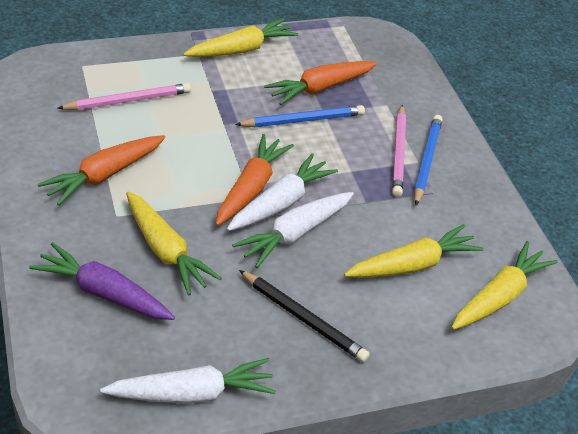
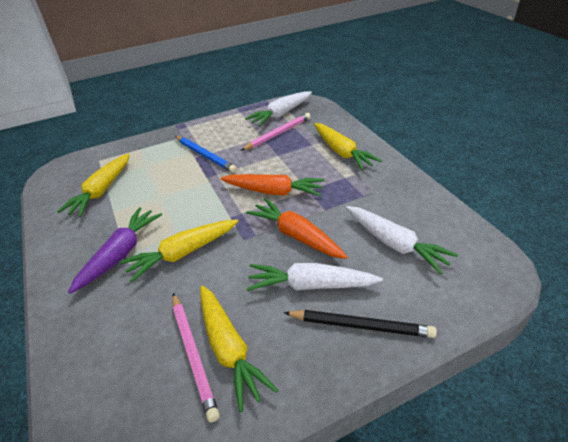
blue pencil: [235,105,365,127] [414,115,442,205] = 2 -> [175,136,237,173] = 1
orange carrot: [38,135,165,205] [216,134,294,226] [264,61,377,105] = 3 -> [221,174,324,197] [246,198,347,259] = 2

